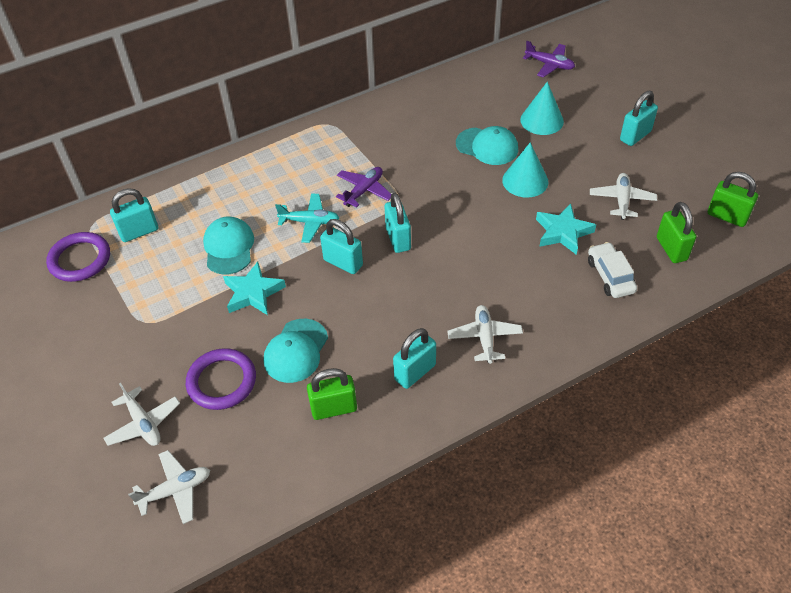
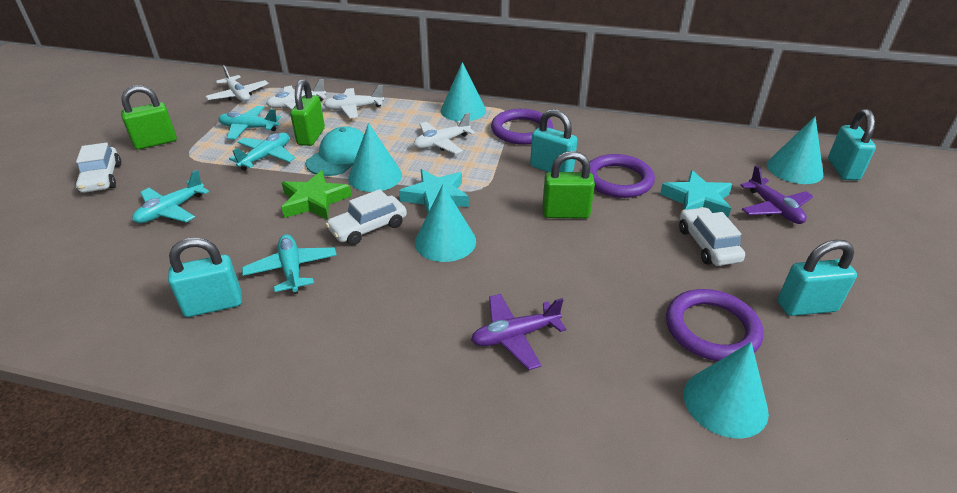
green star: none = 0 -> [281,170,352,220] = 1
purple ring: [46,232,110,282] [186,348,256,410] = 2 -> [491,109,553,145] [590,154,655,198] [666,289,763,361] = 3
turquoise cap: [203,217,254,274] [264,319,328,383] [456,126,518,165] = 3 -> [306,126,364,176] = 1
turquoise cone: [502,142,548,198] [520,82,564,135] = 2 -> [348,123,402,192] [415,185,476,262] [441,62,486,121] [683,342,769,439] [767,116,823,184] = 5
turquoise padlock: [110,188,158,242] [320,219,363,274] [385,192,411,253] [393,328,436,389] [620,91,658,146] = 5 -> [168,238,242,317] [530,109,577,172] [778,240,857,316] [828,109,876,180] = 4
turquoise plane: [275,193,339,243] = 1 -> [132,170,209,223] [219,106,281,140] [229,133,295,171] [242,234,337,294] = 4
white car: [588,242,637,298] = 1 -> [76,143,121,193] [325,189,407,245] [679,207,745,266] = 3

